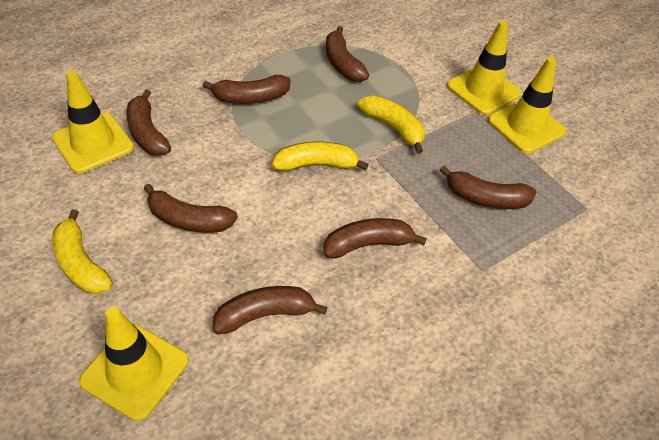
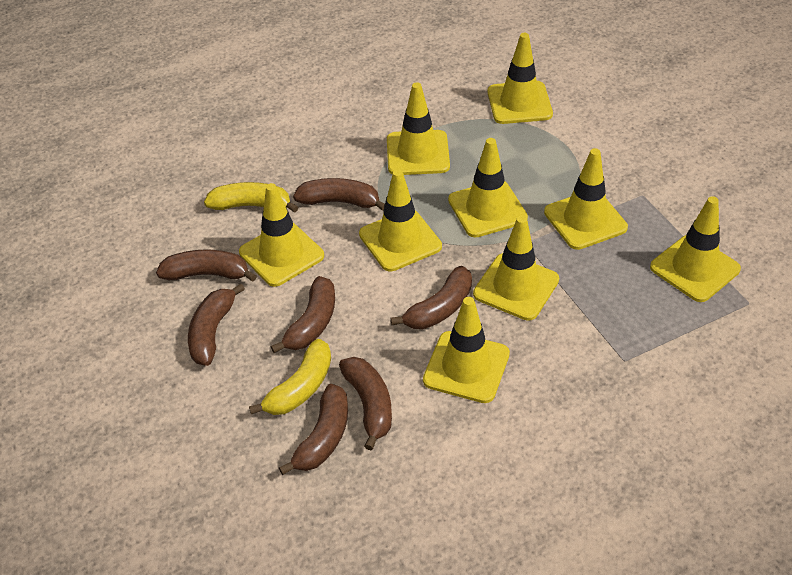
yellow banana: [52,209,113,294] [272,142,369,172] [358,95,425,154] = 3 -> [204,182,298,213] [249,339,331,415] = 2
yellow traffic cone: [52,70,134,173] [79,307,189,421] [447,20,521,115] [488,57,566,154] = 4 -> [239,183,324,287] [359,169,442,272] [387,82,450,175] [423,297,510,403] [448,138,528,238] [473,216,559,321] [487,33,553,124] [544,148,628,250] [650,196,741,302] = 9

